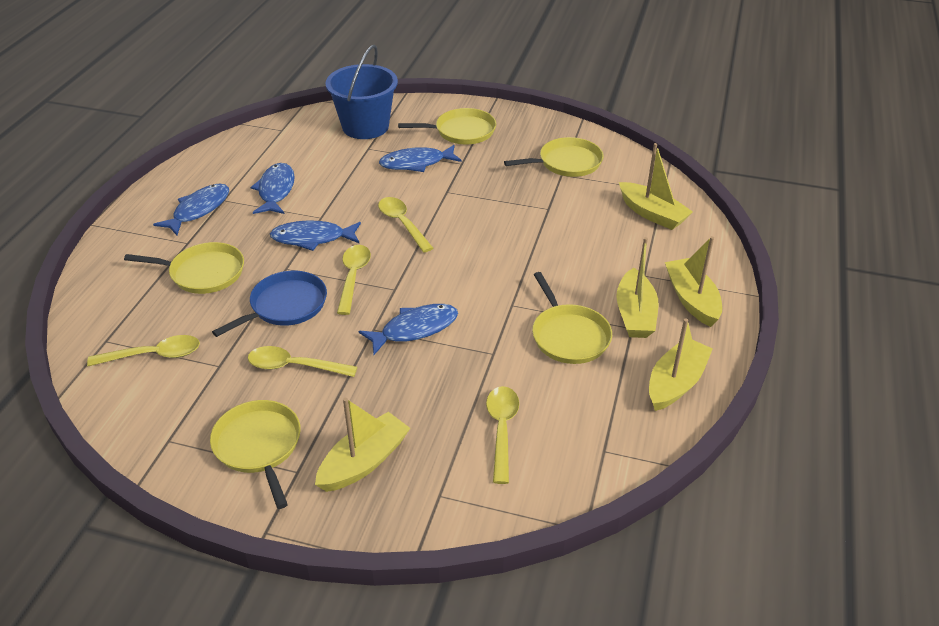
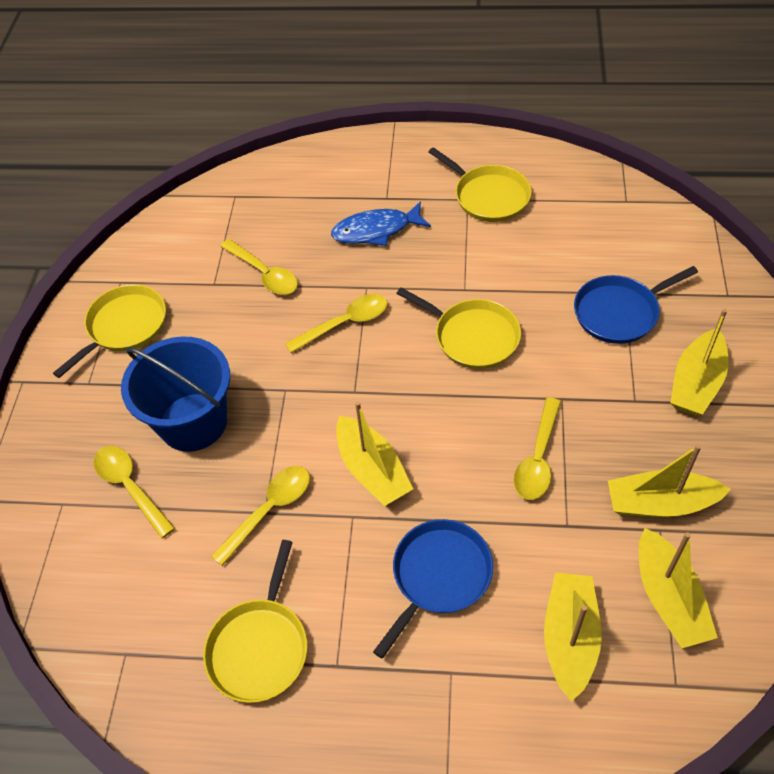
blue fish: [153,183,229,235] [250,163,295,214] [270,221,361,251] [359,304,458,355] [379,145,462,172] = 5 -> [331,201,431,246] = 1
blue pan: [212,271,327,337] = 1 -> [373,519,493,659] [574,266,698,344] = 2
yellow pan: [124,242,244,294] [210,400,301,509] [398,108,496,144] [504,137,604,177] [532,272,612,364] = 5 -> [53,284,166,378] [203,540,307,703] [396,288,521,369] [429,147,532,222] = 4

